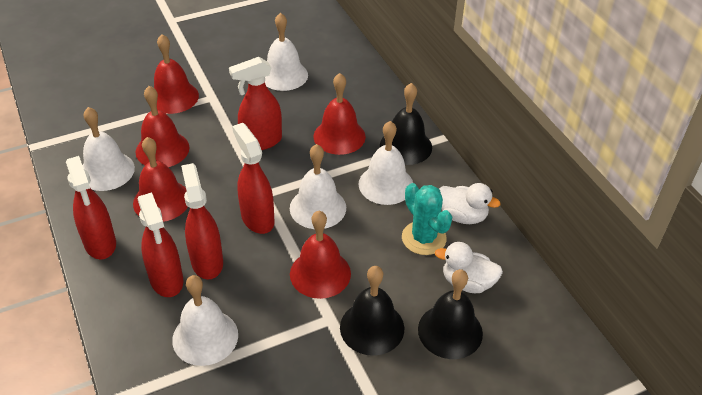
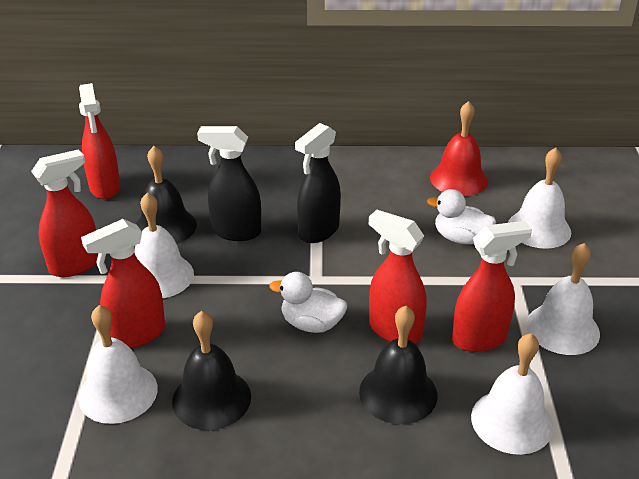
black spray bottle: none = 0 -> [197,126,261,241] [295,123,341,243] = 2
red bell: [133,137,188,222] [135,86,189,167] [154,34,199,114] [290,211,351,299] [314,73,366,155] = 5 -> [430,101,488,196] = 1
turquoise cactus: [402,183,452,255] = 1 -> none = 0

